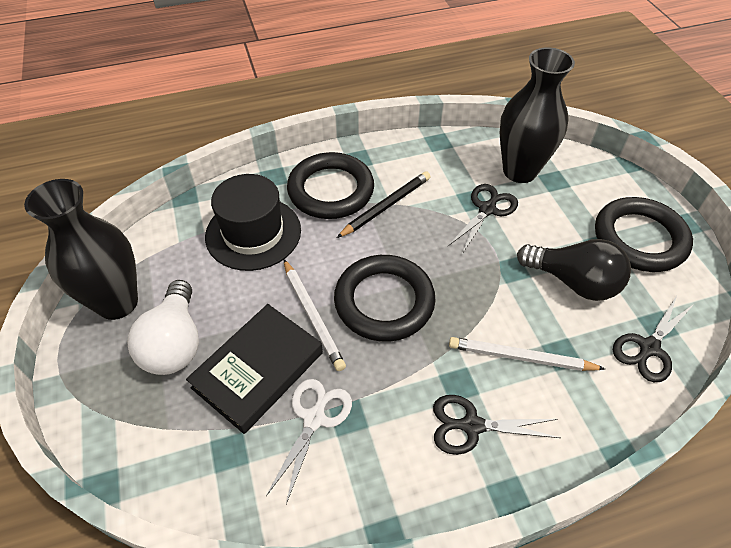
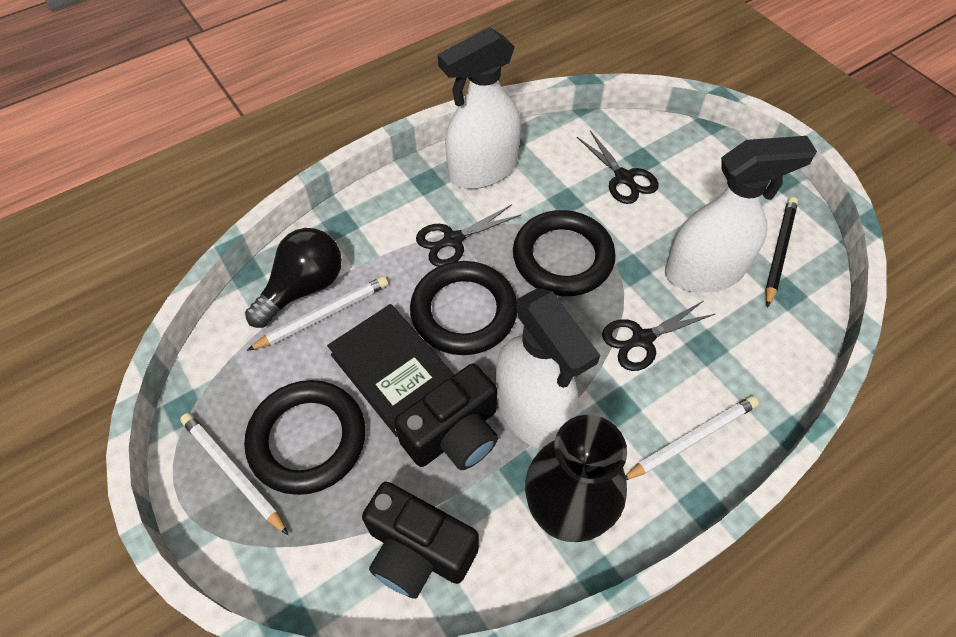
black camera: none = 0 -> [362,482,479,599] [394,364,498,470] = 2
black hat: [205,174,301,271] = 1 -> none = 0
black vase: [24,179,138,320] [500,47,575,183] = 2 -> [525,415,627,542] = 1
white light bulb: [127,280,199,375] = 1 -> none = 0
white pencil: [283,259,346,371] [449,337,605,371] = 2 -> [180,413,288,535] [247,276,388,351] [625,396,759,480] = 3
white scissors: [266,379,352,504] = 1 -> none = 0
white spray bottle: none = 0 -> [438,27,521,189] [496,288,600,449] [665,136,817,293] = 3

